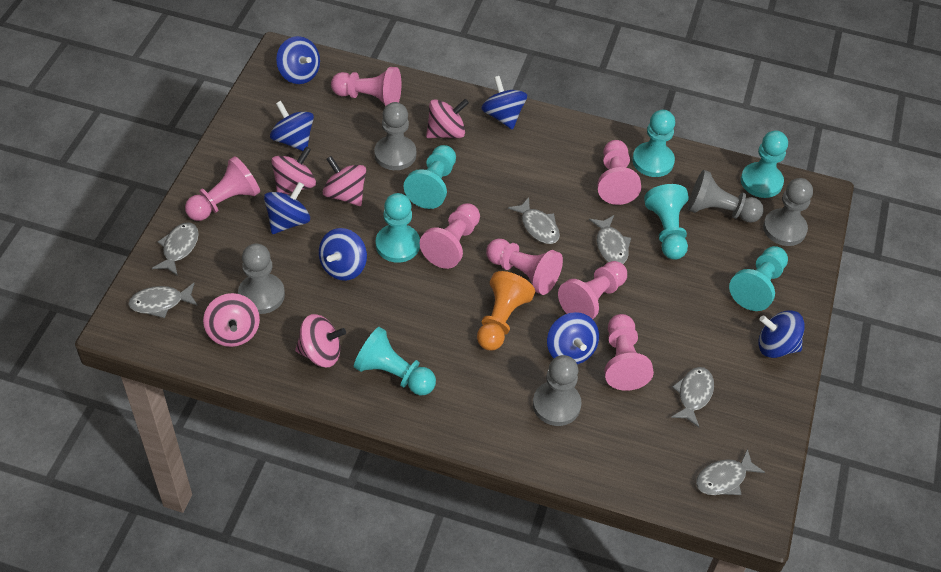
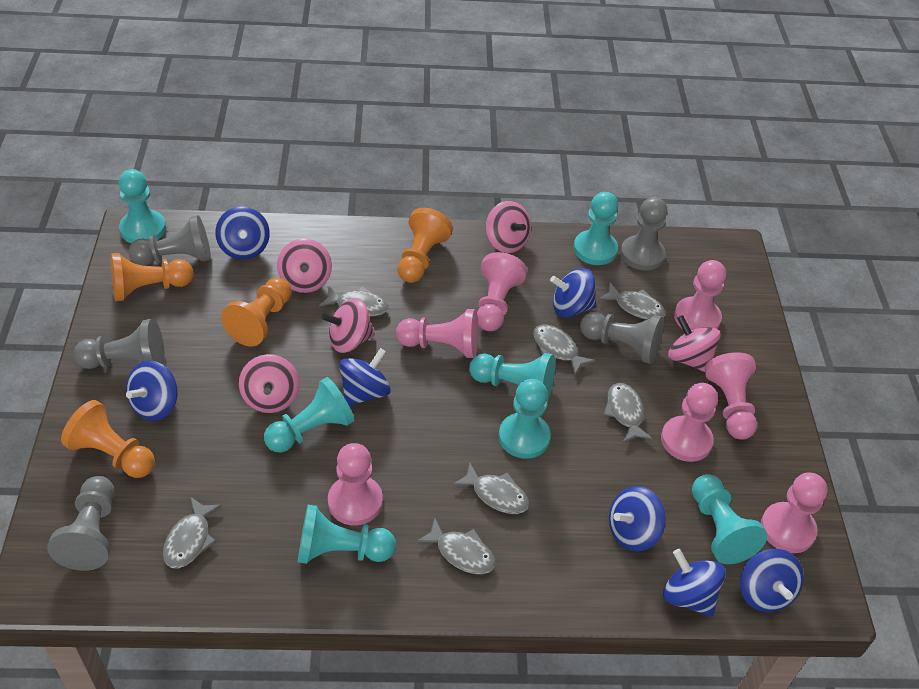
grey fish: [128,283,198,318] [152,222,199,276] [508,197,560,244] [589,215,631,264] [671,367,714,427] [696,448,765,495] = 6 -> [163,497,222,568] [319,286,388,317] [416,518,495,574] [453,462,529,514] [533,325,595,375] [598,283,666,320] [604,383,653,443] = 7
orange pawn: [477,271,535,350] = 1 -> [61,400,155,478] [111,253,194,301] [221,277,292,346] [398,208,453,283] = 4

